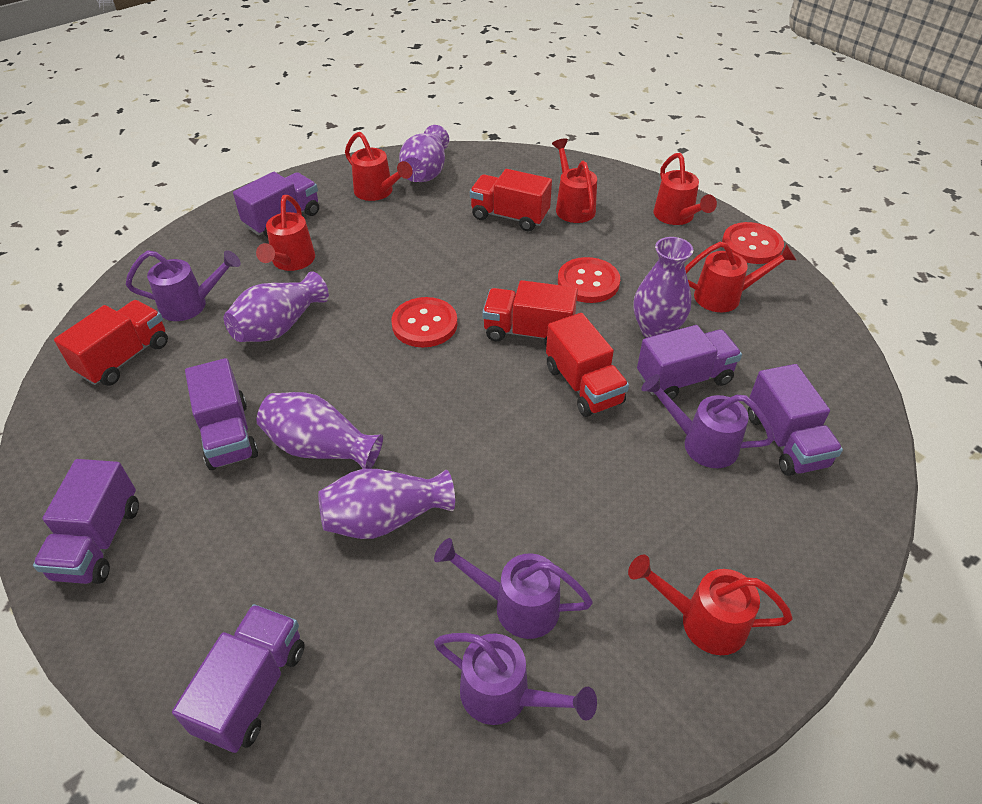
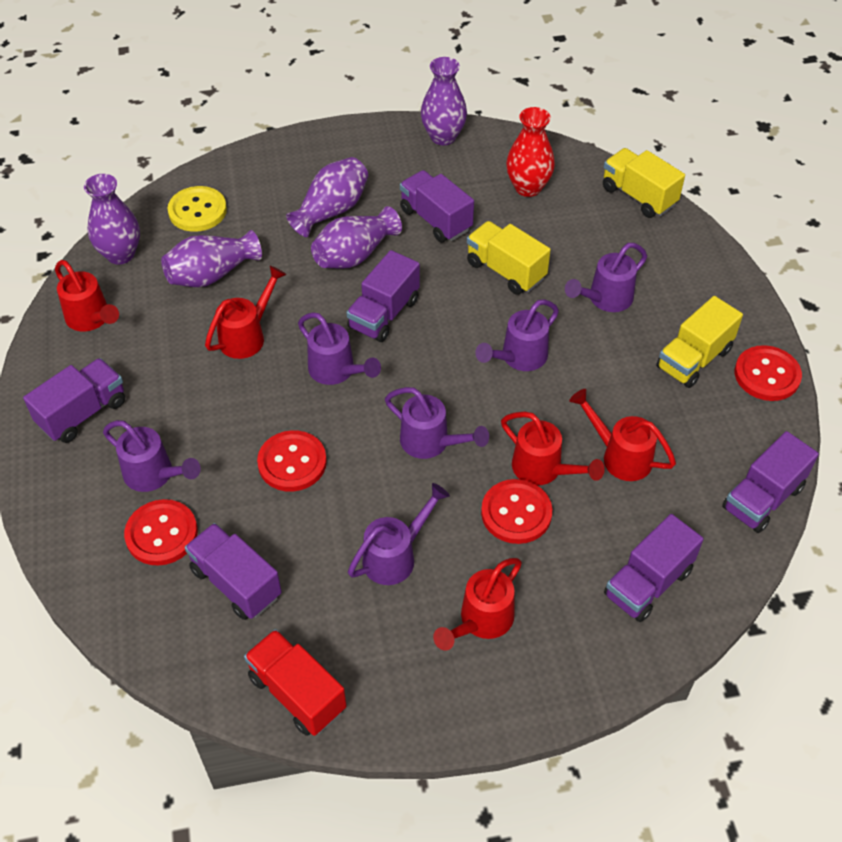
purple watering can: [126,250,241,321] [434,538,593,639] [434,633,597,725] [641,374,775,468] = 4 -> [103,420,201,492] [298,312,381,385] [348,483,450,585] [385,387,489,459] [475,299,559,371] [565,243,647,312] = 6
red button: [391,297,458,347] [558,257,620,303] [722,222,784,264] = 3 -> [124,499,198,566] [257,430,327,492] [481,479,552,544] [735,345,802,401] = 4
red truck: [54,300,168,386] [470,169,552,231] [482,280,578,345] [546,313,629,417] = 4 -> [244,629,346,736] = 1
red vase: none = 0 -> [506,107,555,197] = 1
red watering can: [256,195,315,271] [345,132,413,201] [552,138,597,223] [628,554,792,655] [653,153,717,225] [685,242,797,312] = 6 -> [55,260,119,332] [205,266,287,359] [433,558,522,651] [501,412,605,485] [569,389,676,481] = 5
yellow button: none = 0 -> [168,186,227,232] = 1
yellow truck: none = 0 -> [467,221,551,295] [603,148,685,218] [656,296,743,388] = 3

